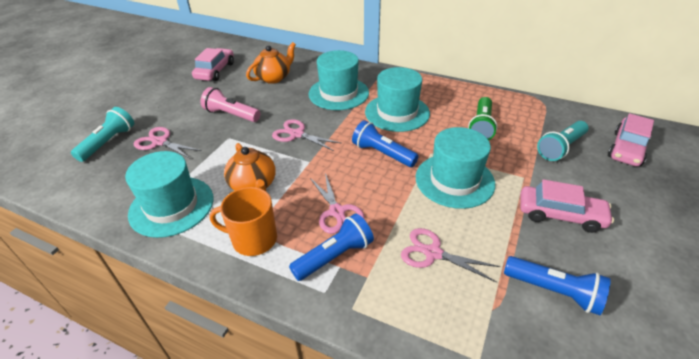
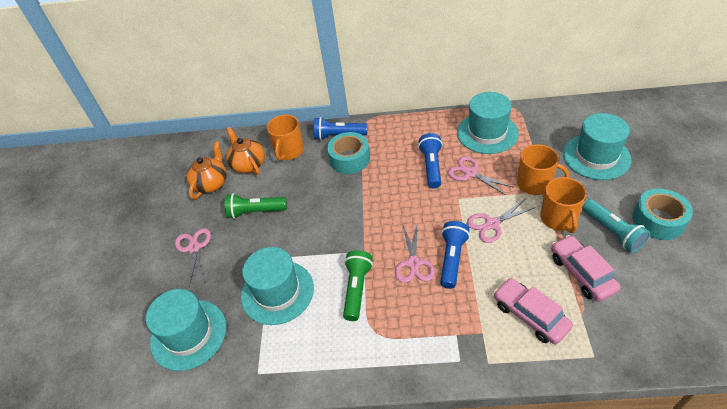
green flashlight: [468,97,497,141] = 1 -> [225,193,287,219] [343,250,373,321] = 2
orange mug: [209,187,277,256] = 1 -> [267,115,304,161] [517,144,569,195] [540,177,586,233] = 3
pink car: [192,48,234,81] [520,179,614,233] [608,113,654,166] = 3 -> [494,278,573,344] [551,235,621,302] = 2
pink flashlight: [201,87,260,122] = 1 -> none = 0
turquoise flashlight: [71,107,134,162] [537,121,588,161] = 2 -> [583,199,650,253] = 1
turquoise tape: none = 0 -> [327,132,370,174] [632,189,693,240] = 2

